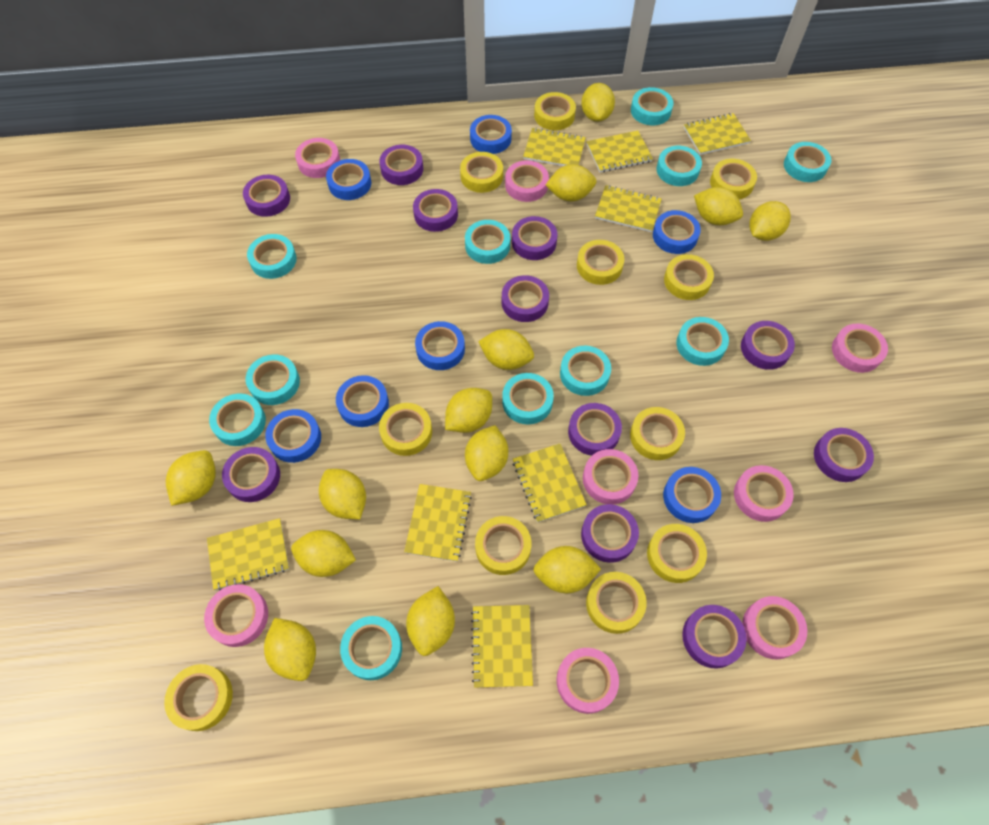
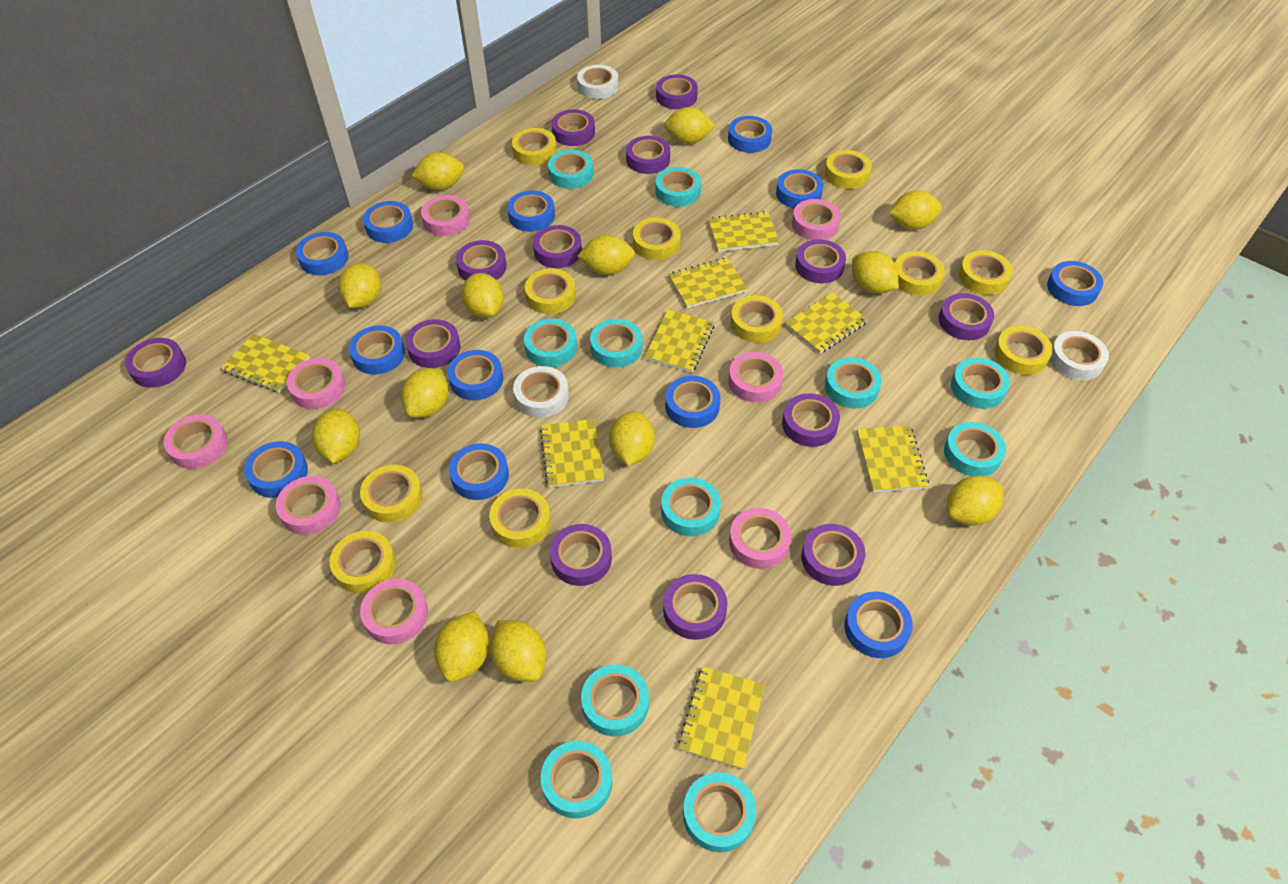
blue tape: [265,409,321,463] [326,159,371,200] [336,375,389,427] [415,321,465,370] [470,115,512,154] [653,210,701,254] [663,467,721,523] = 7 -> [244,441,308,498] [296,232,349,275] [349,325,405,375] [363,201,413,243] [447,350,503,401] [449,443,509,500] [507,191,555,232] [665,376,720,428] [728,116,772,153] [776,169,823,209] [844,592,913,658] [1047,261,1103,306] = 12
purple tape: [222,447,280,502] [243,175,290,217] [379,145,423,185] [413,189,458,232] [502,275,549,322] [512,216,557,260] [568,403,622,456] [581,504,639,563] [682,605,746,668] [741,321,795,370] [814,428,874,482] = 11 -> [125,338,186,388] [405,319,461,368] [456,240,507,281] [533,225,582,268] [550,524,612,586] [551,109,595,146] [626,136,670,174] [656,75,698,109] [663,574,727,640] [782,393,840,447] [795,239,846,283] [801,524,866,586] [938,293,994,340] = 13
white tape: none = 0 -> [513,366,569,418] [577,65,619,99] [1050,331,1109,380] = 3

